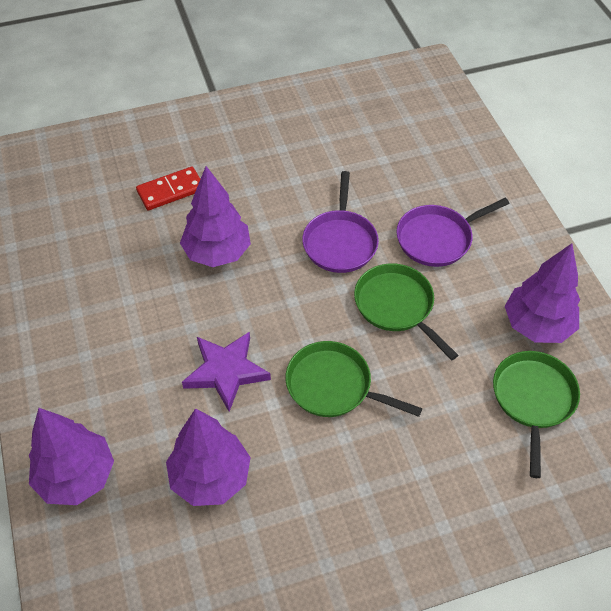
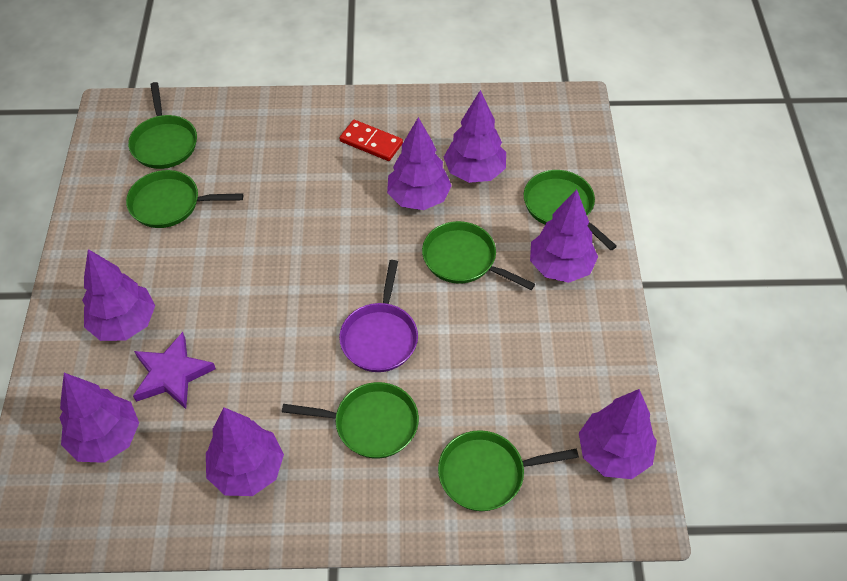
green pan: [286,341,422,417] [354,263,458,360] [493,351,580,478] = 3 -> [126,170,243,228] [128,82,197,169] [282,382,419,458] [422,221,535,290] [438,430,579,511] [524,170,617,250] = 6
purple pan: [302,171,379,273] [397,198,510,267] = 2 -> [339,260,418,372] = 1
purple tree: [29,408,114,505] [166,408,251,506] [180,166,251,267] [505,243,580,343] = 4 -> [60,373,139,463] [82,249,155,341] [206,407,284,496] [387,117,452,210] [444,90,506,183] [530,189,598,283] [579,389,657,479] = 7

